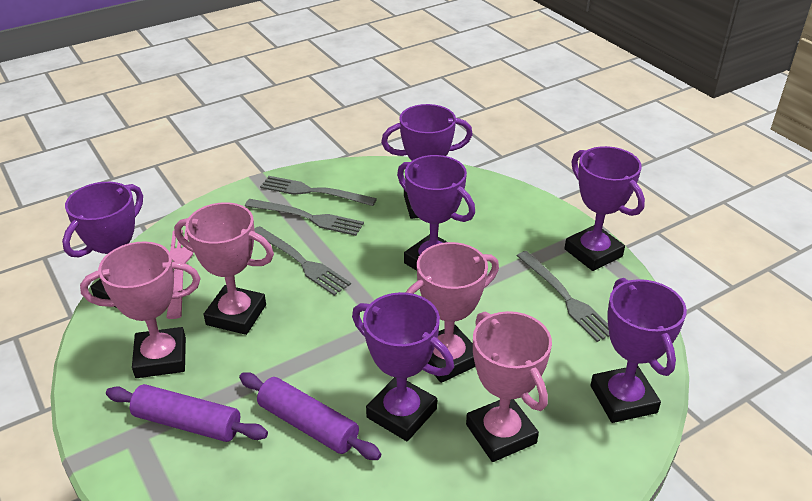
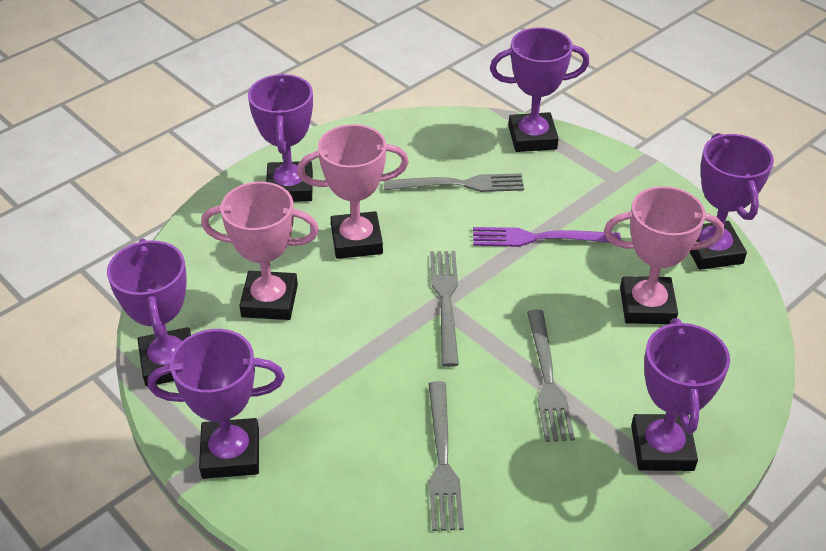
pink fork: [166,230,193,319] = 1 -> none = 0
pink trophy: [80,241,200,378] [174,202,274,335] [406,242,499,383] [466,311,552,462] = 4 -> [201,182,319,320] [297,124,409,259] [604,186,724,324] = 3
purple fork: none = 0 -> [473,227,621,247] = 1
purple rolling pin: [106,384,268,442] [239,373,381,460] = 2 -> none = 0

